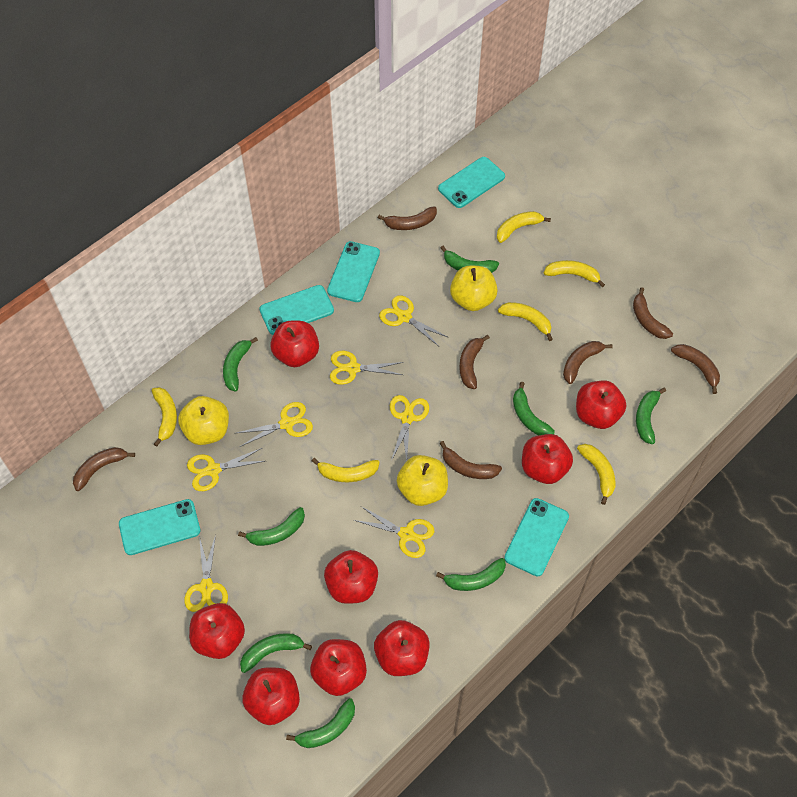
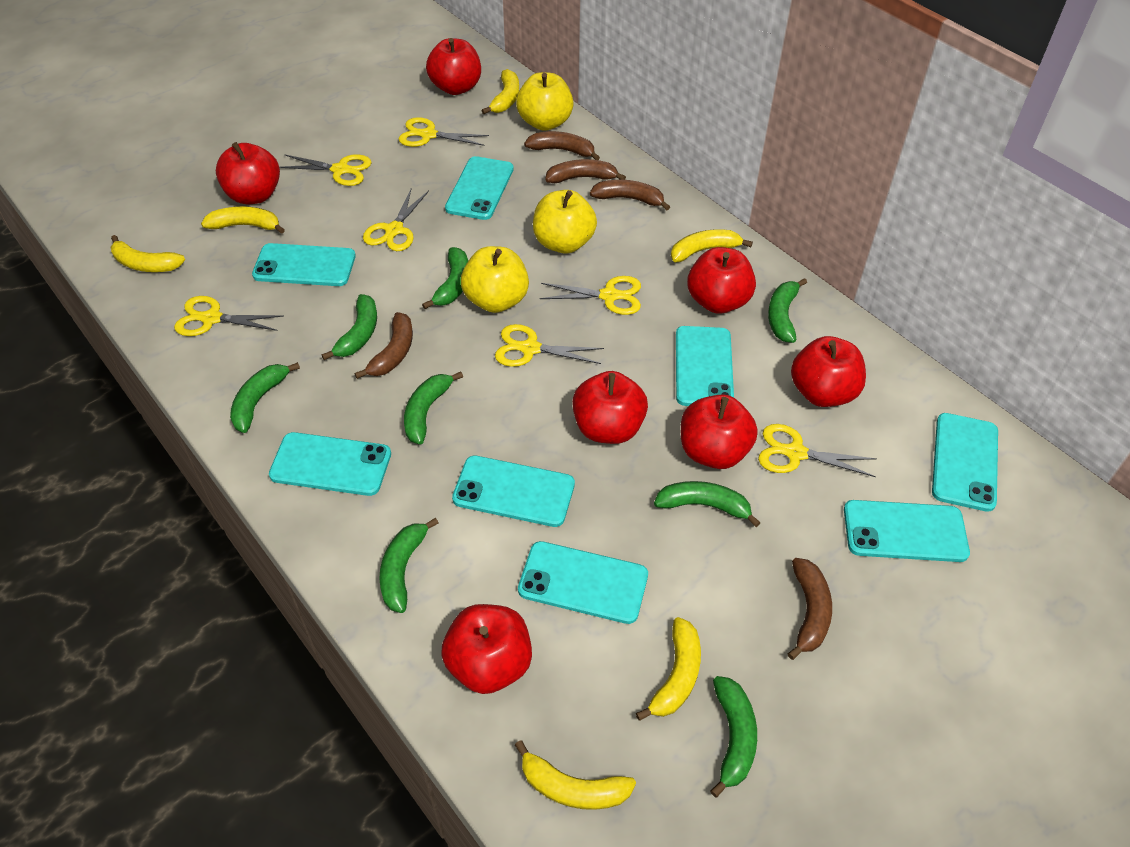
brown banana: [73,447,135,491] [378,206,437,230] [440,441,502,479] [459,335,490,389] [563,341,613,384] [633,287,673,339] [671,344,720,394] = 7 -> [355,312,413,379] [524,131,600,160] [545,159,626,183] [590,180,670,211] [788,558,832,660] = 5
red apple: [189,603,245,659] [242,667,300,725] [270,321,319,367] [310,639,367,696] [324,550,378,604] [374,620,430,676] [522,434,573,484] [576,380,626,429] = 8 -> [216,142,280,204] [426,38,481,95] [441,604,532,694] [572,371,648,444] [681,394,758,469] [687,247,756,314] [791,336,866,407] = 7
turquoise phone: [119,499,201,555] [259,285,334,335] [327,241,380,302] [438,157,505,208] [504,498,569,576] = 5 -> [252,243,356,286] [269,432,391,496] [445,156,514,220] [452,455,575,527] [518,541,648,624] [676,326,734,406] [844,500,970,562] [932,413,998,512] = 8

